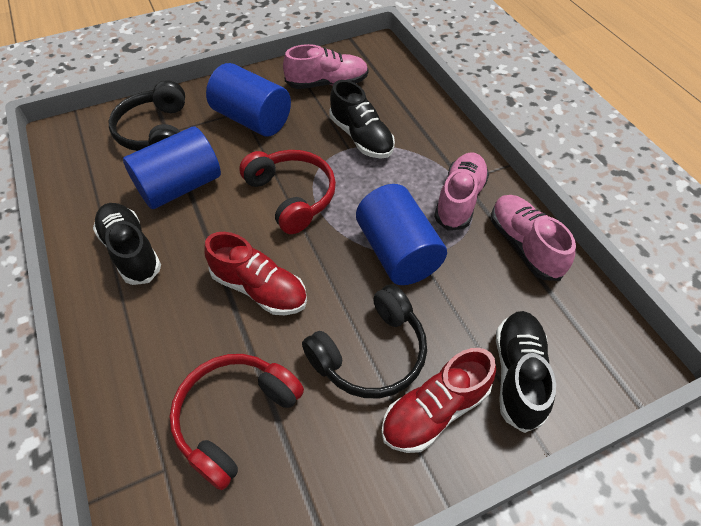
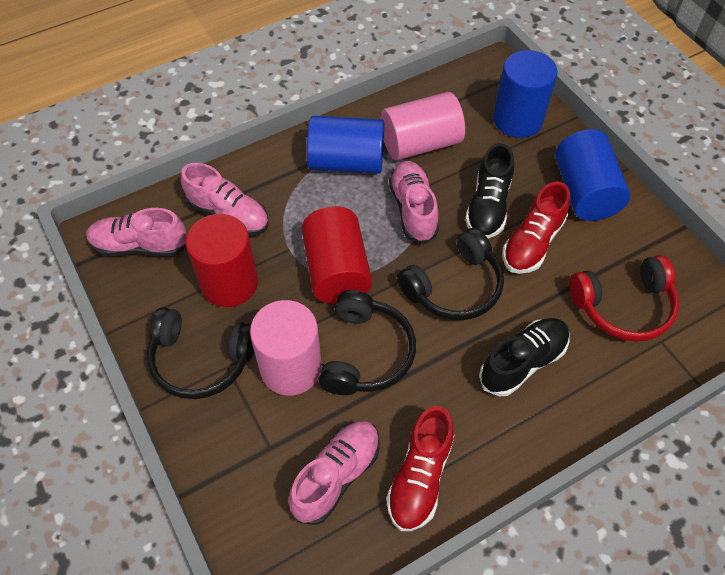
black headphones: [109,80,185,151] [302,284,427,398] = 2 -> [147,307,254,399] [319,290,416,395] [397,228,504,320] = 3
black shoe: [93,203,161,285] [329,80,395,159] [496,311,556,433] = 3 -> [465,143,514,239] [479,318,570,397] = 2
pink cylinder: none = 0 -> [250,300,322,396] [380,92,465,161] = 2
pink shoe: [283,44,368,89] [434,152,489,231] [491,195,576,281] = 3 -> [86,208,187,257] [181,163,269,236] [289,421,380,525] [389,161,439,244] = 4
red cylinder: none = 0 -> [186,214,258,307] [302,206,372,304] = 2
red headphones: [169,354,304,490] [239,150,336,234] = 2 -> [569,255,679,341] = 1

